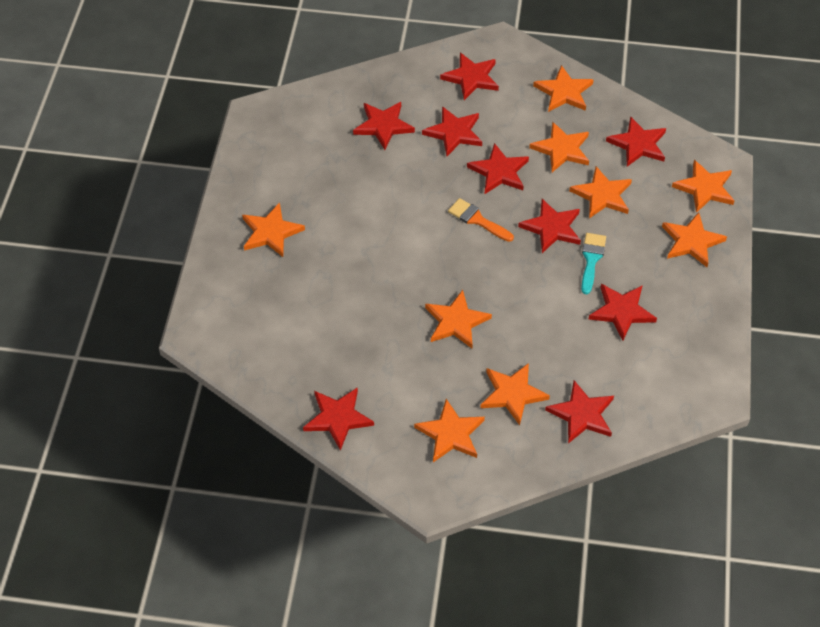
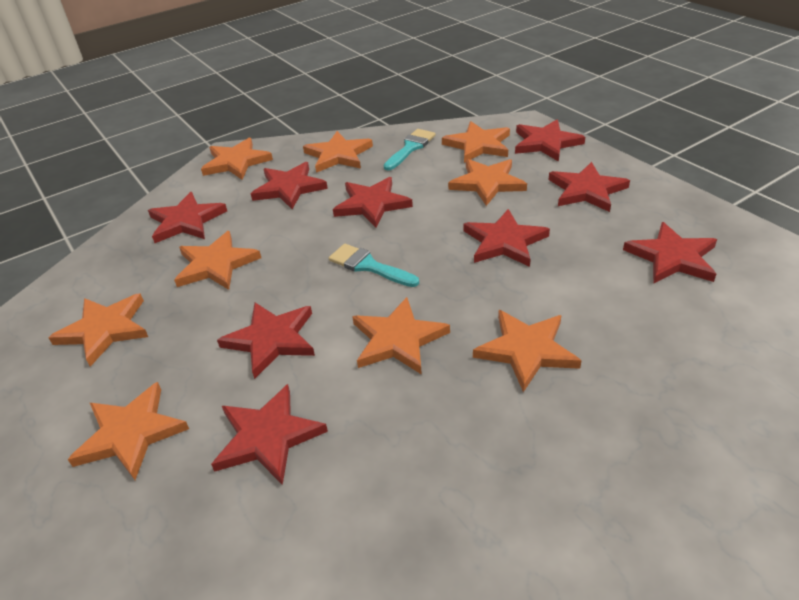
orange brush: [448,198,514,242] = 1 -> none = 0
turquoise brush: [581,233,606,294] = 1 -> [329,244,419,287] [384,129,436,171] = 2

